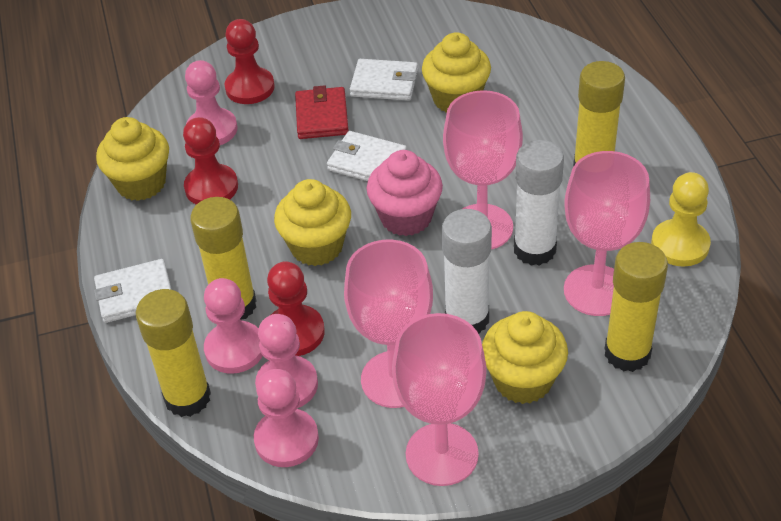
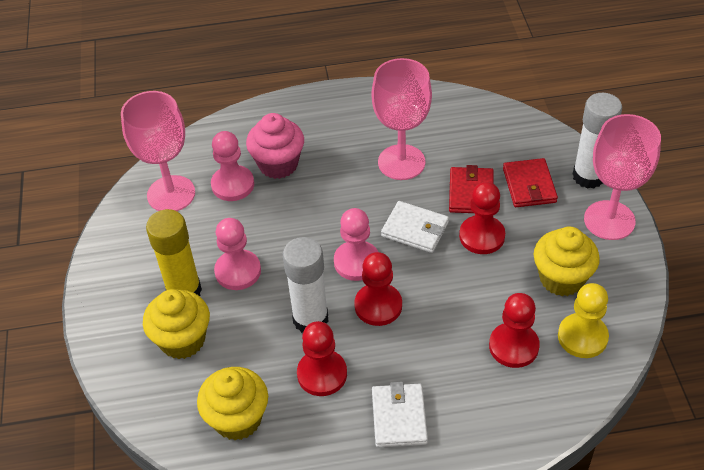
pink goblet: [344,239,433,408] [392,313,486,486] [443,90,523,249] [564,151,650,316] = 4 -> [121,91,195,211] [372,58,432,180] [584,114,661,240] = 3
pink pawn: [185,60,237,145] [204,278,263,374] [254,369,319,467] [255,314,318,408] = 4 -> [211,131,254,201] [214,218,261,290] [334,208,378,281] = 3
red pawn: [183,117,238,205] [224,19,275,104] [267,261,325,356] = 3 -> [297,321,347,396] [354,252,402,326] [459,182,505,254] [489,293,540,368] = 4
red wallet: [295,85,349,139] = 1 -> [449,165,494,213] [503,158,558,207] = 2
white wallet: [94,259,172,323] [327,131,407,181] [350,59,418,101] = 3 -> [372,382,428,447] [381,201,449,253] = 2
yellow cupcake: [96,117,169,201] [274,179,351,266] [422,32,491,113] [482,311,568,404] = 4 -> [143,289,210,359] [197,367,268,440] [534,227,600,296] = 3
yellow glue stick: [136,289,211,417] [190,197,256,320] [573,61,625,167] [605,242,668,372] = 4 -> [146,209,202,296] = 1

